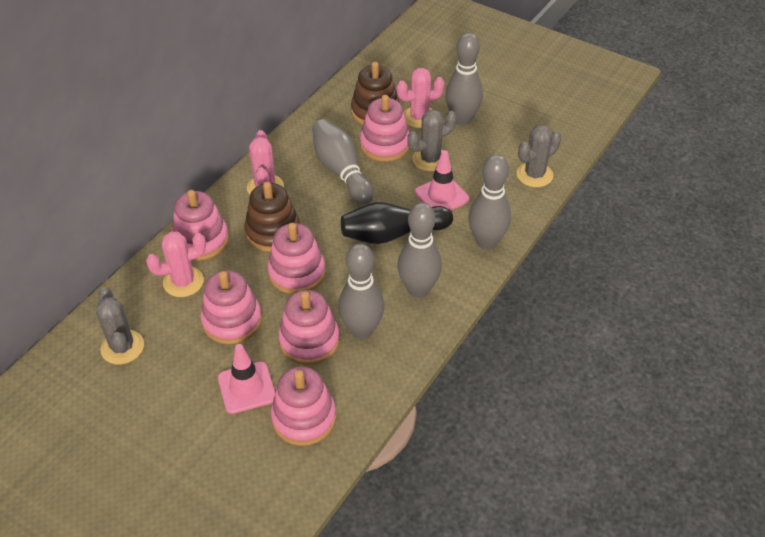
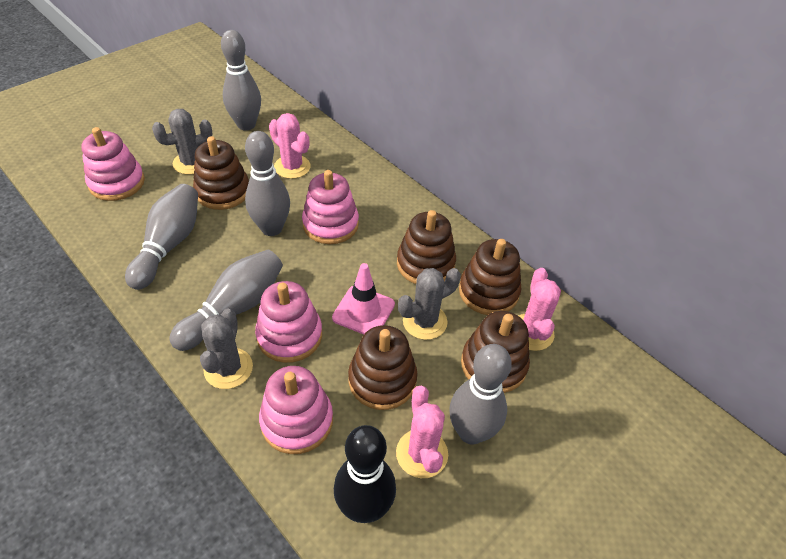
brown stacking toy: [244,182,300,252] [351,62,400,125] = 2 -> [193,136,249,210] [348,325,417,410] [397,210,456,284] [459,239,521,315] [461,311,530,393] = 5
pink stacking toy: [172,190,229,260] [201,270,262,344] [267,223,325,294] [271,367,336,446] [278,290,339,365] [360,95,409,162] = 6 -> [81,127,145,201] [255,281,322,363] [259,366,333,454] [302,170,359,244] = 4
pink traffic cone: [218,344,275,414] [415,150,469,210] = 2 -> [332,263,395,334] = 1

